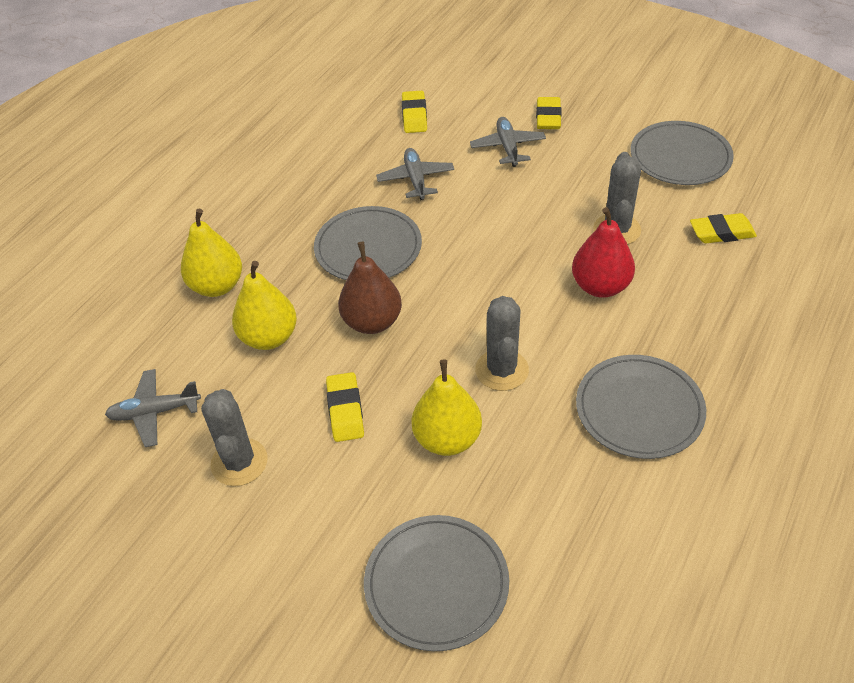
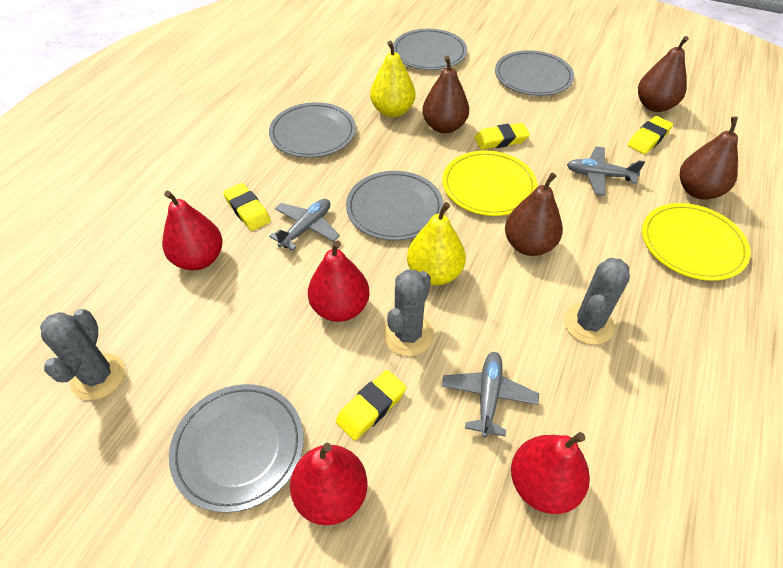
brown pear: [338,241,402,334] = 1 -> [423,55,469,133] [505,172,563,256] [638,36,689,112] [680,117,738,200] = 4
grey plate: [314,206,422,280] [364,515,509,651] [576,355,706,459] [631,121,734,185] = 4 -> [169,384,304,513] [269,102,356,158] [346,171,444,241] [393,29,467,70] [495,50,574,96] = 5
red pear: [572,207,635,298] = 1 -> [162,191,223,270] [290,443,367,525] [308,241,369,322] [511,432,590,514] = 4
yellow pear: [181,209,242,297] [232,261,297,350] [411,360,482,456] = 3 -> [370,41,416,117] [407,202,466,285] = 2
yellow plate: none = 0 -> [442,151,537,216] [642,203,751,281] = 2

